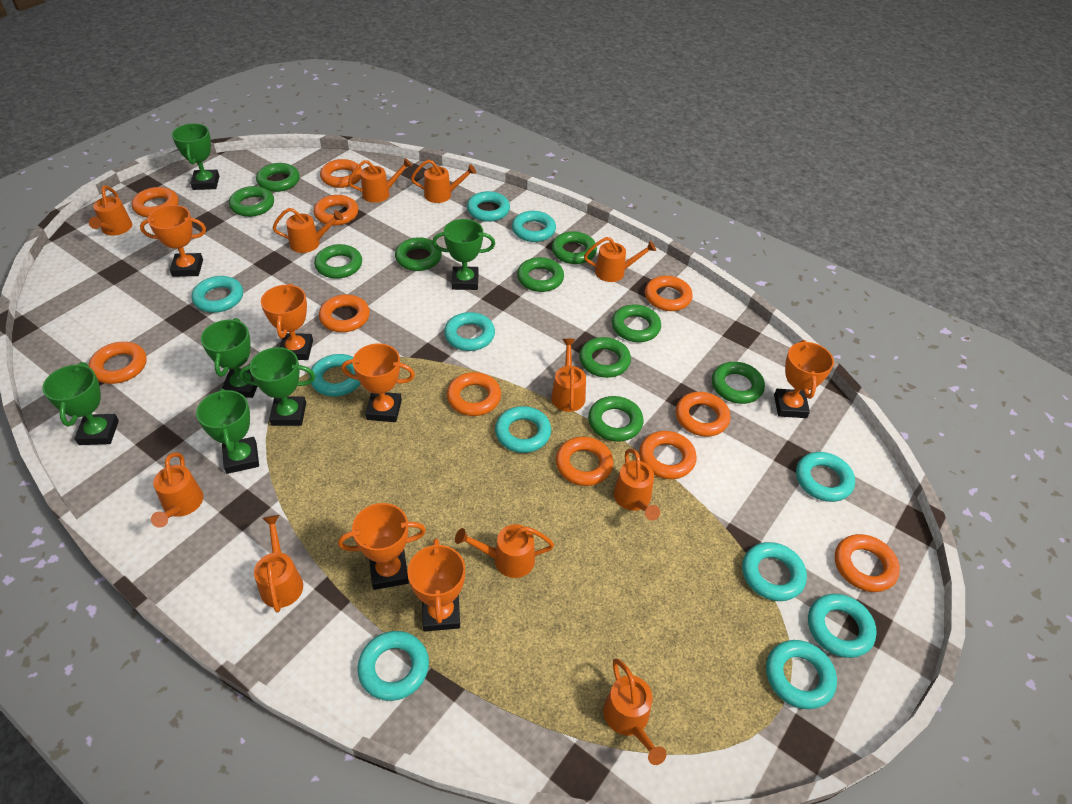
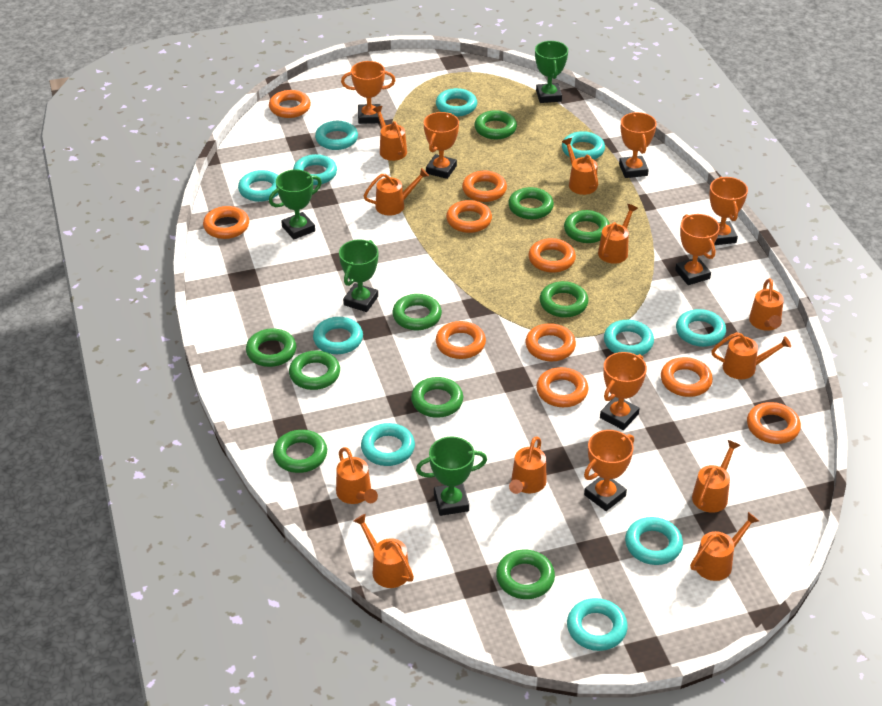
green trophy: [42,362,119,445] [172,123,219,190] [196,389,259,474] [201,318,257,398] [239,347,315,426] [432,219,495,290] = 6 -> [269,170,322,239] [339,239,378,312] [416,436,487,516] [535,41,568,103] = 4
orange ring: [88,342,147,384] [132,187,179,218] [314,195,358,226] [319,295,370,332] [320,159,362,188] [447,372,501,416] [556,437,614,486] [639,431,697,479] [645,276,693,311] [676,392,731,437] [835,534,900,592] = 11 -> [203,206,249,239] [269,90,311,118] [436,321,486,359] [446,200,492,233] [462,171,507,202] [525,323,576,361] [528,238,576,273] [536,367,588,407] [661,357,713,397] [747,402,801,444] = 10
orange trophy: [140,205,206,277] [261,283,313,360] [338,503,426,590] [342,344,415,422] [407,538,465,631] [774,340,834,418] = 6 -> [341,61,395,124] [424,112,459,179] [584,430,634,511] [600,352,647,430] [619,112,657,178] [675,214,720,285] [709,177,748,245] = 7

